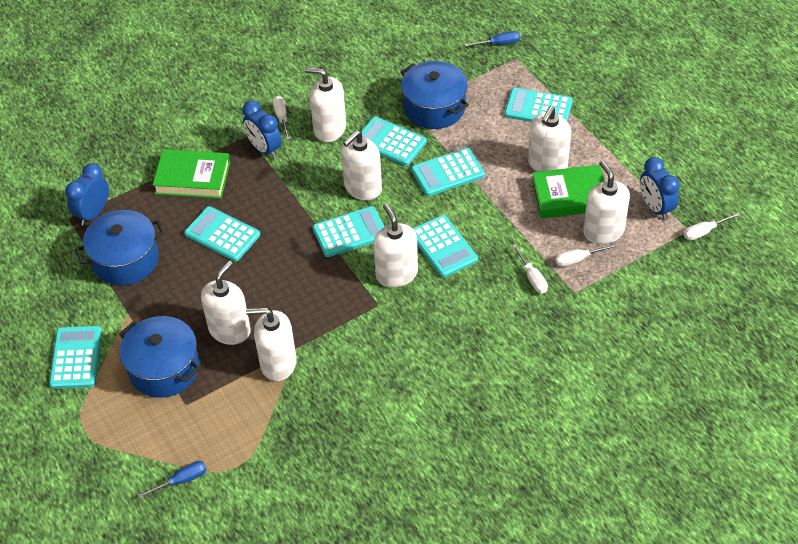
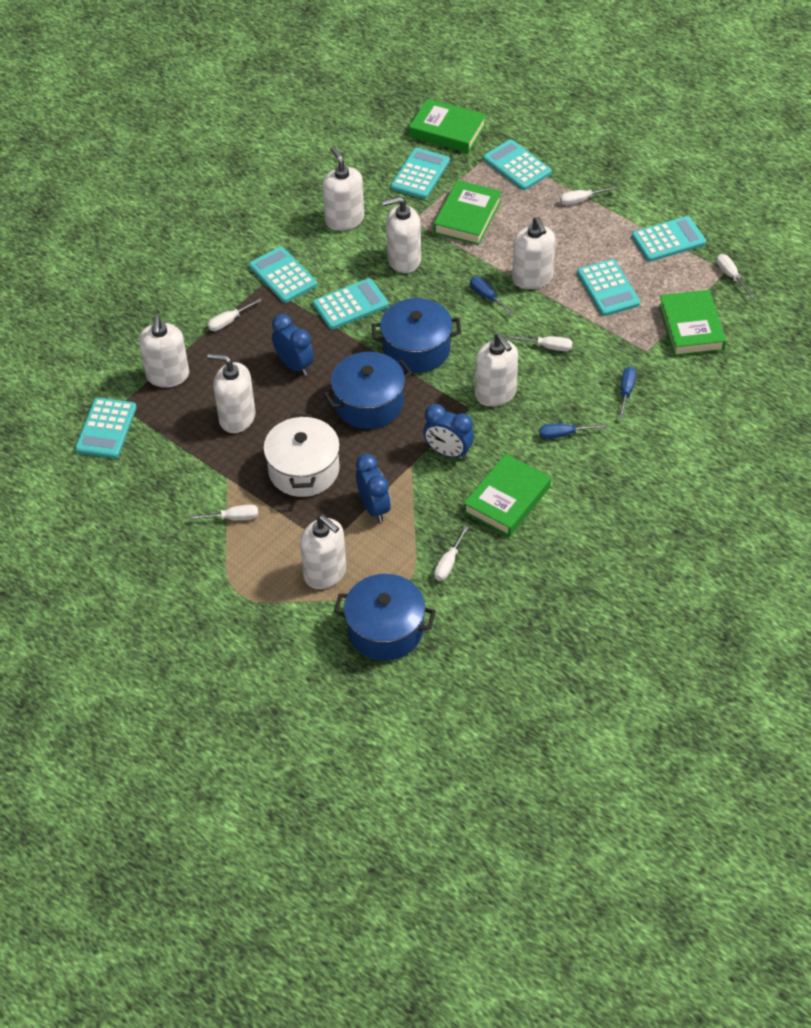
blue screwdriver: [138,461,207,499] [464,31,520,47] = 2 -> [470,276,514,315] [539,424,606,439] [619,367,636,418] = 3
green book: [153,149,230,199] [532,165,605,218] = 2 -> [409,99,486,153] [434,180,502,245] [464,454,551,537] [659,290,726,357] = 4
white pot: none = 0 -> [263,414,340,497] = 1
white screwdriver: [273,96,290,140] [512,244,548,293] [555,244,617,266] [684,212,740,240] = 4 -> [189,505,258,520] [207,298,262,331] [434,526,469,581] [509,335,572,351] [560,186,618,205] [717,254,754,297] = 6

